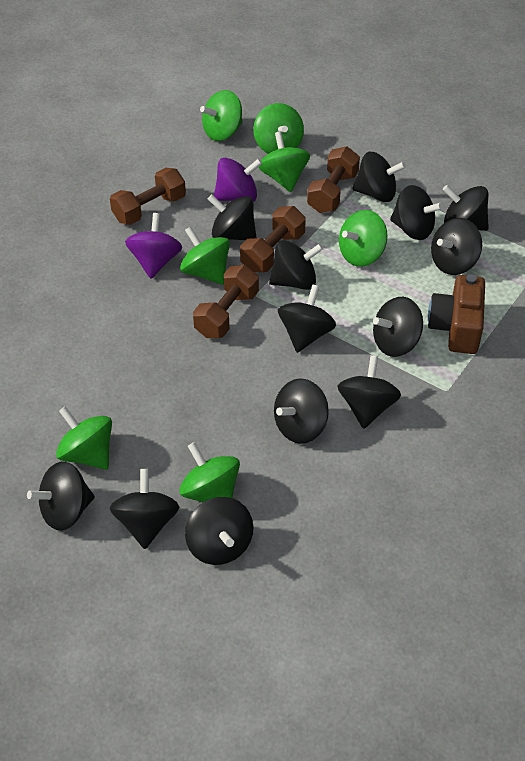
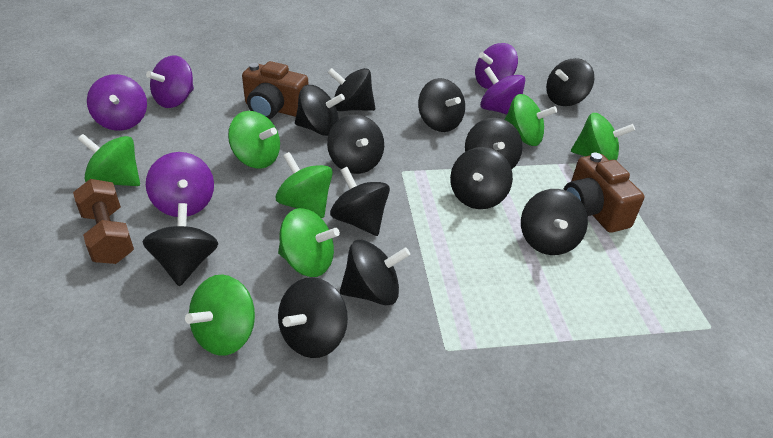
black spinning top: [27,461,95,531] [110,469,179,549] [185,497,253,565] [208,194,257,240] [269,240,323,290] [274,378,329,444] [278,284,336,353] [338,355,401,429] [352,152,406,202] [373,297,423,357] [390,185,443,240] [431,218,482,275] [443,185,489,231] = 13 -> [143,203,218,286] [278,277,348,358] [295,85,345,136] [327,115,384,174] [328,68,375,111] [330,167,390,236] [340,240,410,305] [418,78,465,132] [450,147,513,209] [465,118,523,170] [521,189,588,255] [546,58,594,106] = 12
brown camera: [428,274,485,354] = 1 -> [242,61,308,119] [563,153,645,233] = 2
brown dumbbell: [110,168,186,225] [193,265,259,338] [240,206,306,272] [307,146,360,213] = 4 -> [73,179,134,264] = 1
purple spinning top: [125,213,182,278] [214,158,262,202] = 2 -> [87,74,147,131] [146,56,194,108] [146,152,214,217] [475,43,518,89] [480,67,525,114] = 5

